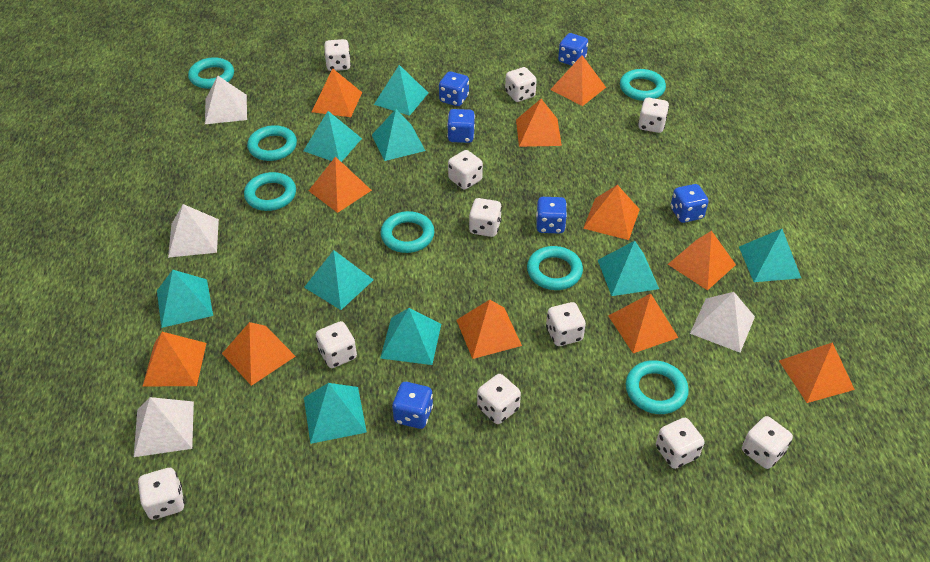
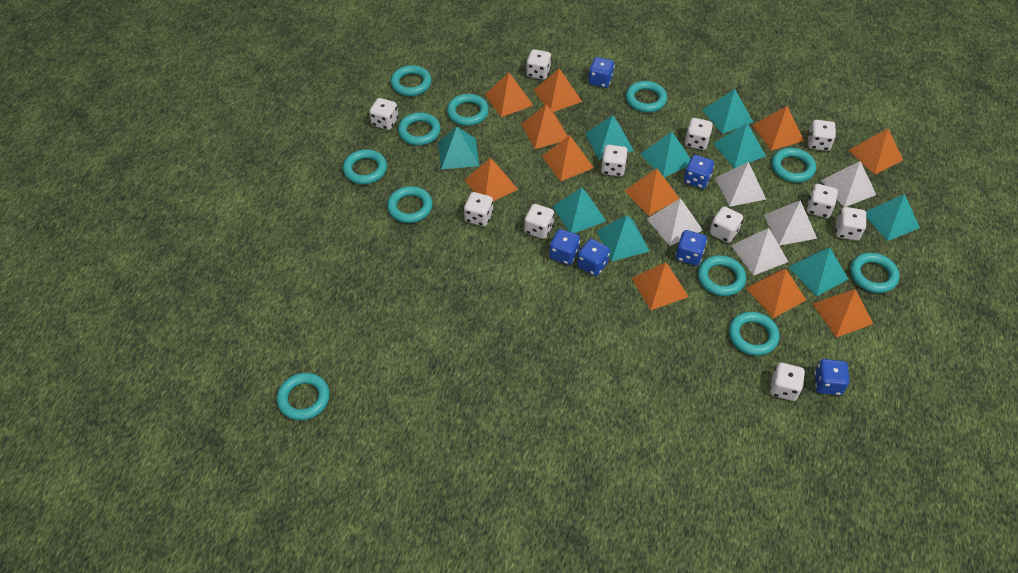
turquoise ring: [188,57,234,89] [244,172,296,211] [247,125,297,161] [380,211,434,253] [527,246,583,290] [620,69,666,101] [626,360,689,414] = 7 -> [277,373,330,420] [343,149,387,184] [387,186,433,223] [390,65,432,96] [398,112,441,145] [447,94,489,126] [626,81,667,112] [698,255,746,296] [729,312,780,356] [771,148,816,183] [850,253,899,293] = 11
white pyramid: [134,397,194,457] [168,204,219,258] [205,76,247,124] [690,292,755,353] = 4 -> [647,198,703,246] [715,162,766,207] [731,228,788,276] [764,200,817,246] [821,161,876,207] = 5

